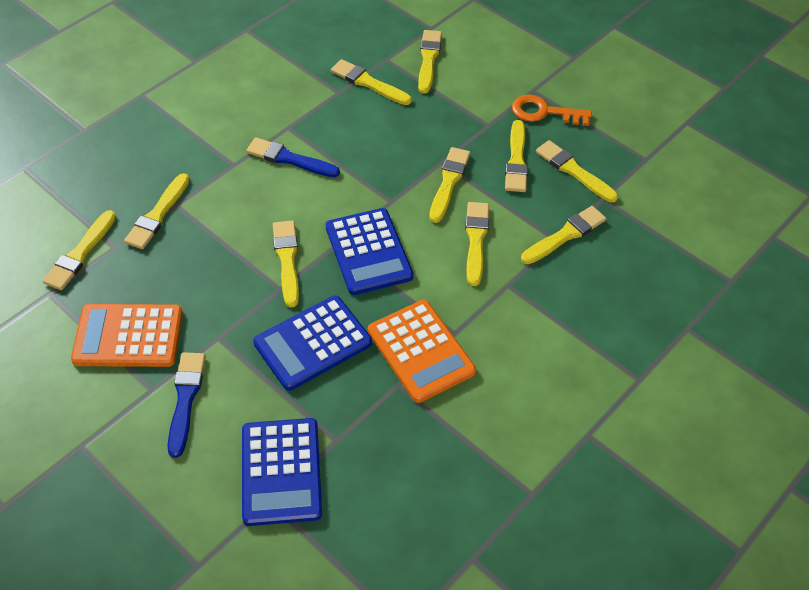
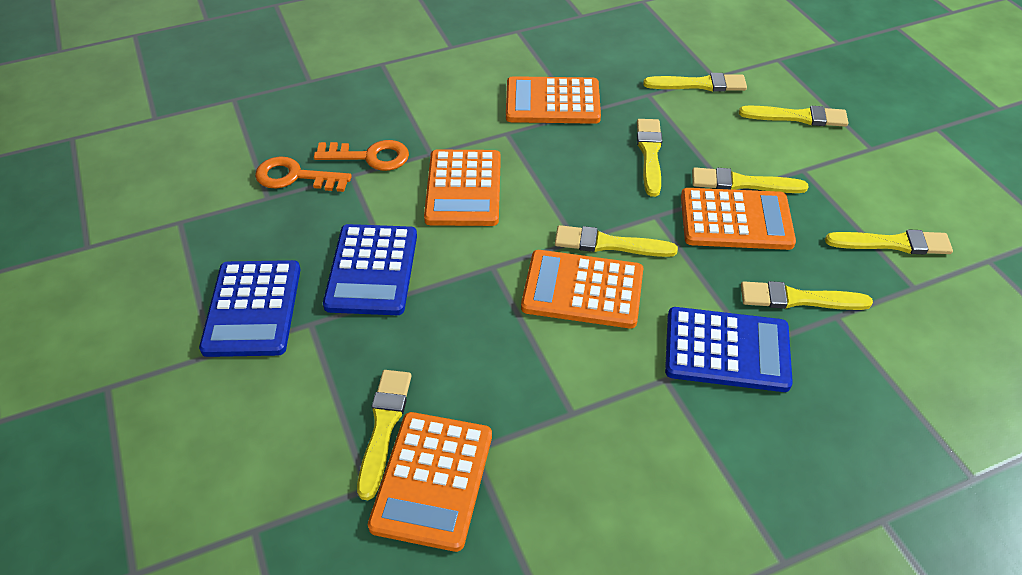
blue brush: [168,352,206,458] [246,137,340,177] = 2 -> none = 0
orange calculator: [71,304,183,367] [368,300,476,403] = 2 -> [368,412,492,552] [424,150,501,226] [506,76,601,124] [521,250,643,329] [681,188,796,250] = 5
orange key: [512,94,592,126] = 1 -> [255,156,352,192] [314,140,409,171] = 2
yellow brush: [43,210,116,290] [124,173,190,249] [273,220,299,307] [331,59,412,105] [418,30,442,94] [429,147,470,223] [465,202,489,286] [505,120,528,192] [521,206,606,264] [536,140,618,202] = 10 -> [357,370,412,500] [555,225,678,257] [637,119,662,197] [643,73,747,92] [692,167,809,193] [739,106,848,127] [741,281,873,310] [825,229,953,255] = 8

